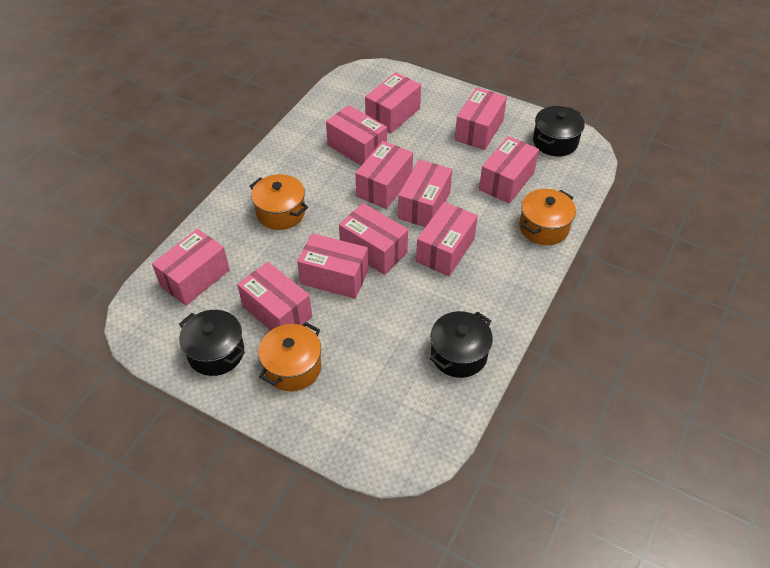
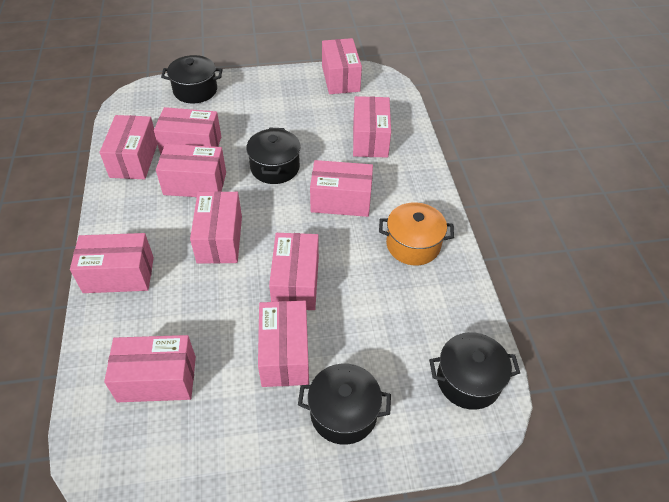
black pot: [179,310,245,376] [430,311,493,378] [533,106,585,156] = 3 -> [161,55,222,104] [246,128,301,184] [298,364,391,445] [429,332,520,410] = 4
orange pot: [250,174,308,230] [258,322,321,391] [519,189,576,245] = 3 -> [379,203,454,265] = 1

